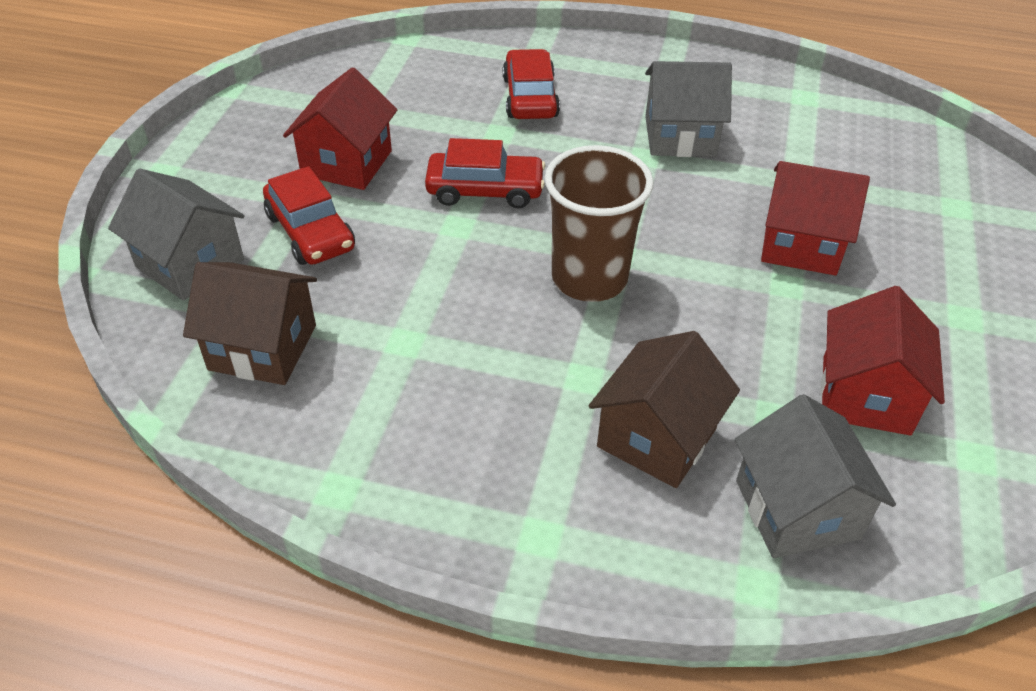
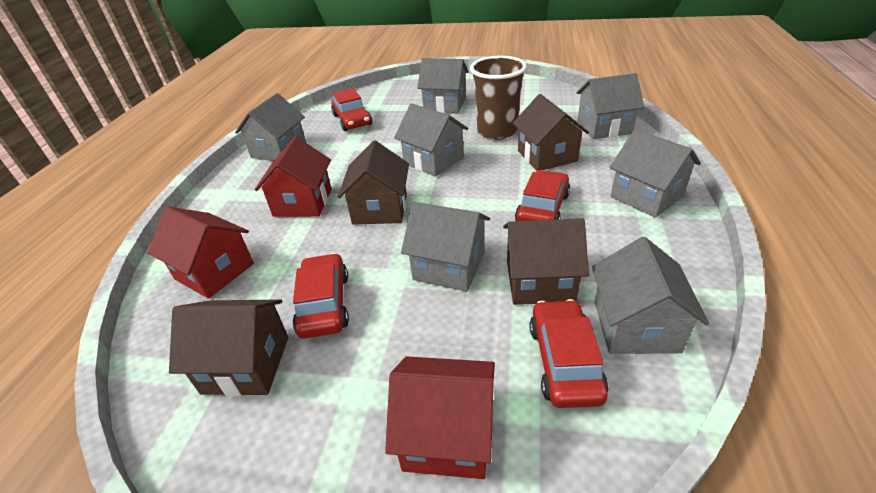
brown house: [183,262,317,385] [589,331,740,488] = 2 -> [169,299,288,396] [338,140,409,225] [503,218,589,305] [513,94,589,170] = 4
grey house: [108,168,245,300] [645,61,732,157] [735,394,896,558] = 3 -> [235,93,306,161] [394,103,468,177] [401,202,490,292] [417,58,469,113] [576,73,644,139] [592,237,709,354] [610,129,701,218] = 7
red car: [263,166,355,265] [425,138,545,208] [503,49,560,119] = 3 -> [293,253,349,339] [331,88,372,131] [515,170,570,221] [529,299,608,408] = 4

